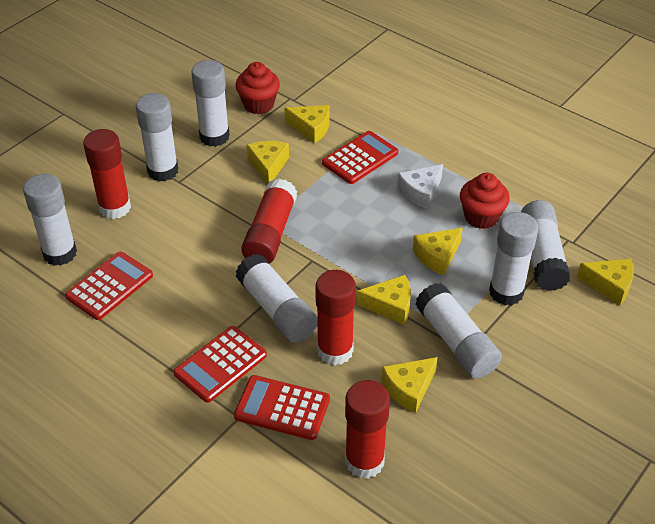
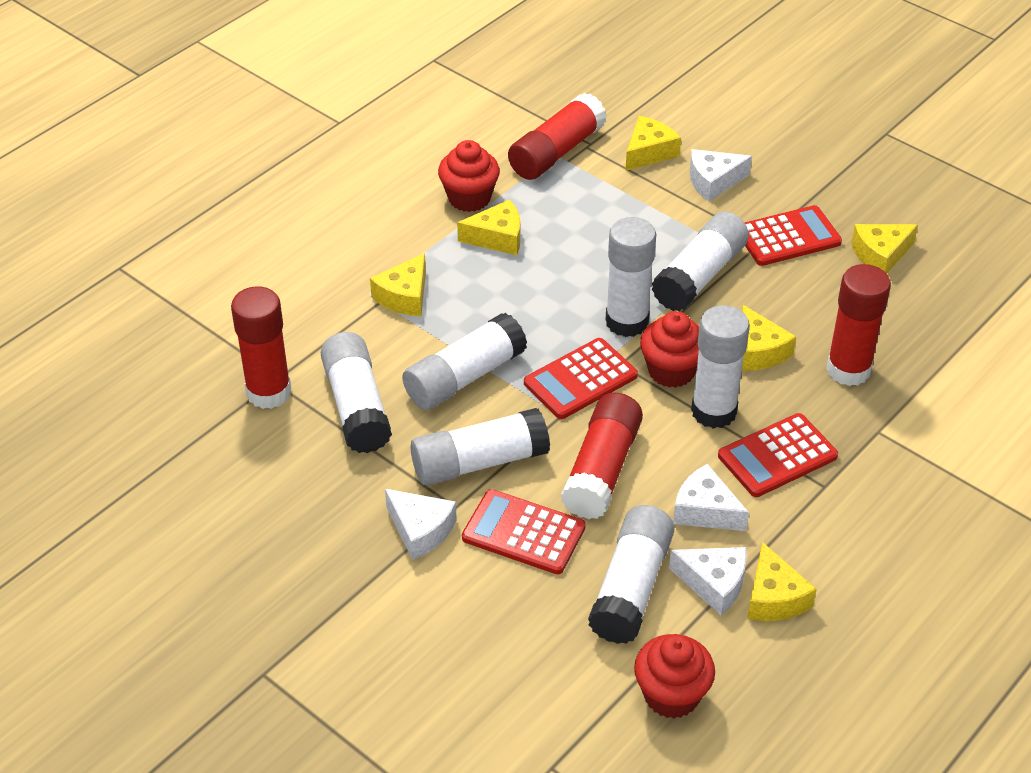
red cupcake: [235,62,280,114] [460,173,510,229] = 2 -> [438,140,500,212] [634,634,715,719] [640,311,699,388] = 3
white cheese: [397,164,443,209] = 1 -> [385,489,457,560] [669,547,747,615] [673,464,749,531] [690,149,752,201] = 4

